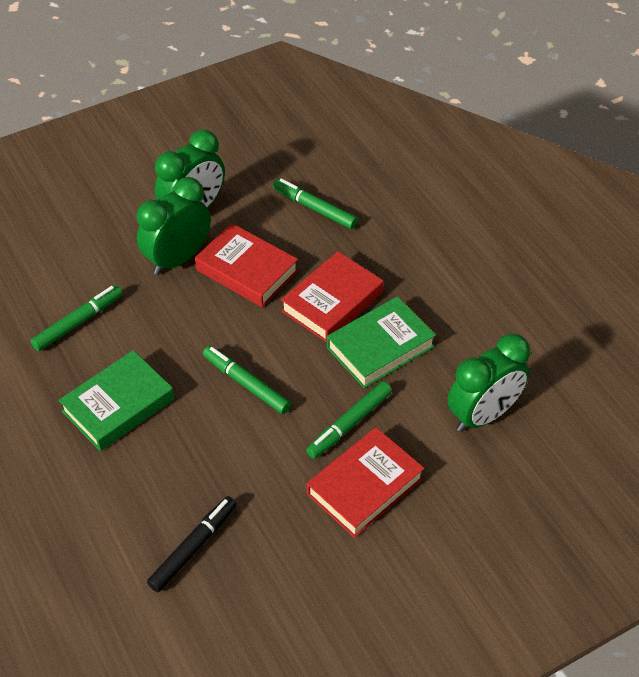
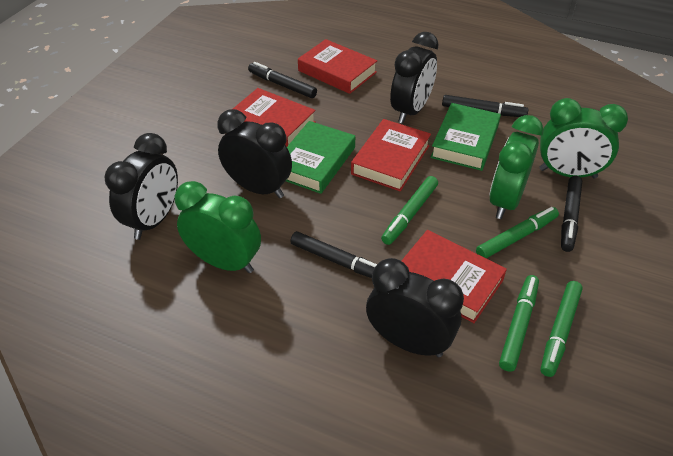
black clock: none = 0 -> [105,133,178,240] [217,109,292,198] [366,258,464,357] [390,32,439,123] = 4
black marker: [147,496,237,592] = 1 -> [248,62,317,98] [290,231,377,278] [442,95,529,117] [561,176,582,252] = 4
red book: [195,223,298,307] [281,251,384,342] [307,427,424,538] = 3 -> [233,88,316,147] [298,39,377,94] [351,119,431,191] [402,230,507,323] = 4

